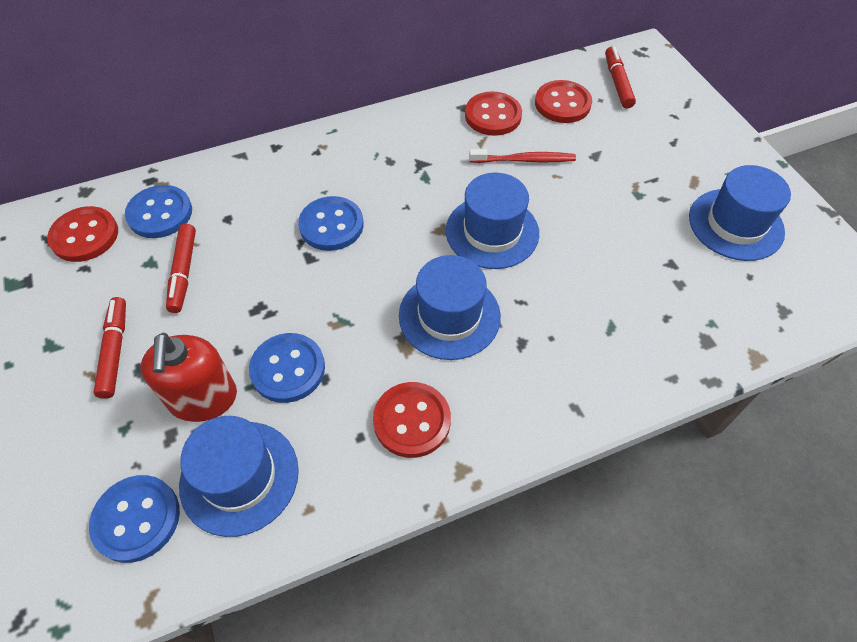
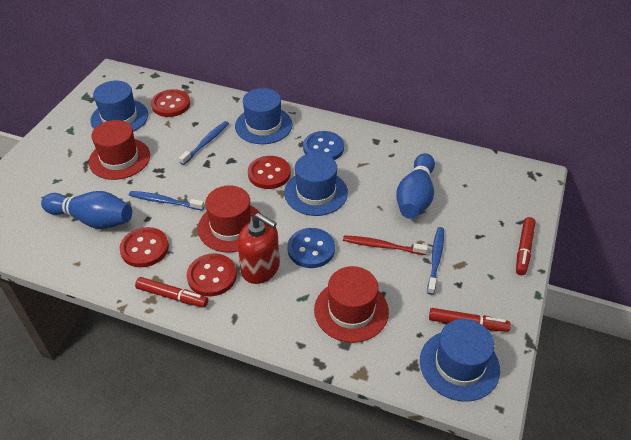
blue bowling pin: none = 0 -> [41,191,132,229] [396,153,435,219] = 2
blue button: [89,475,180,563] [125,185,192,238] [249,333,325,403] [298,196,364,251] = 4 -> [287,228,335,268] [303,131,344,160] = 2
blue toothbrush: none = 0 -> [129,191,204,211] [179,121,229,165] [427,227,444,295] = 3
red hat: none = 0 -> [89,120,150,180] [198,185,261,253] [314,266,389,343] = 3

